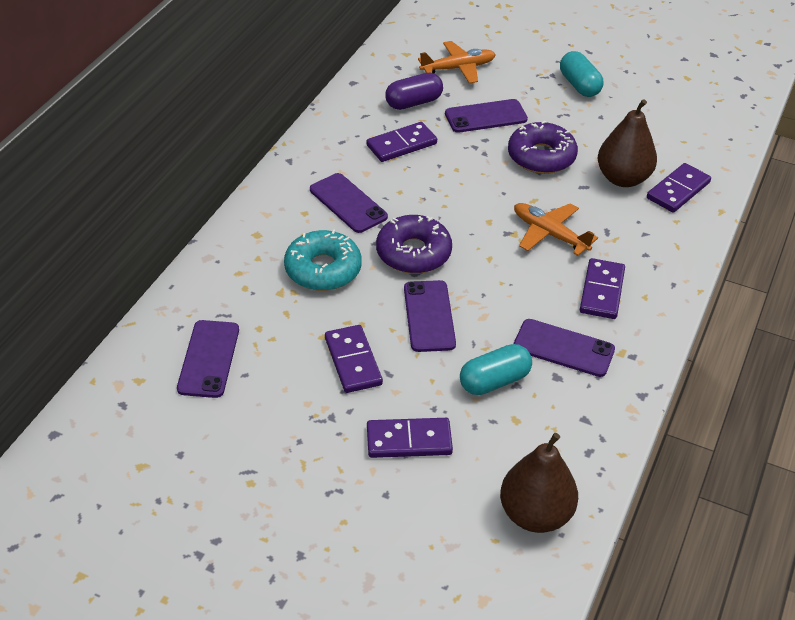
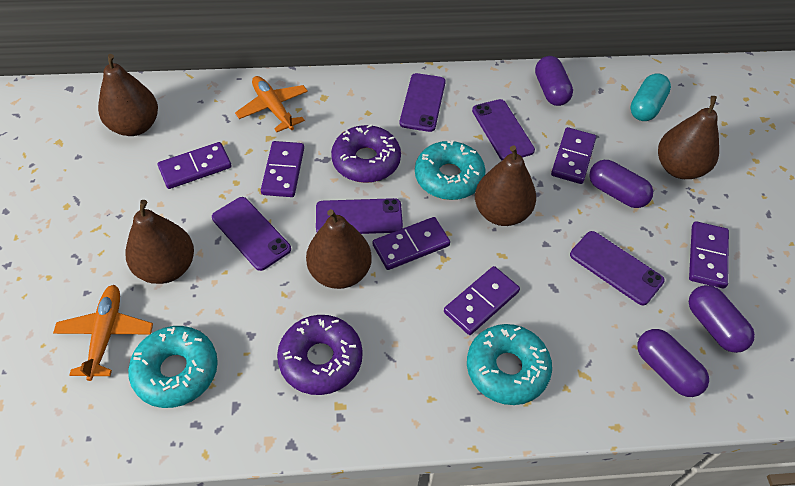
brown pear: [500,433,578,533] [598,99,657,187] = 2 -> [98,54,158,136] [126,200,194,284] [306,209,372,289] [475,146,536,226] [658,96,719,179] = 5
purple capsule: [385,73,443,110] = 1 -> [535,56,573,106] [589,160,653,208] [637,329,709,397] [689,285,755,353] = 4
purple domino: [325,325,383,393] [367,122,437,162] [367,418,453,458] [580,258,625,319] [647,163,711,213] = 5 -> [158,142,232,189] [261,141,304,197] [373,217,450,270] [444,266,520,335] [551,127,596,184] [689,221,729,289] = 6
turquoise capsule: [460,344,532,395] [560,51,603,97] = 2 -> [630,73,671,121] = 1
turquoise donut: [284,229,362,291] = 1 -> [128,326,218,408] [415,140,486,200] [467,324,552,405] = 3

